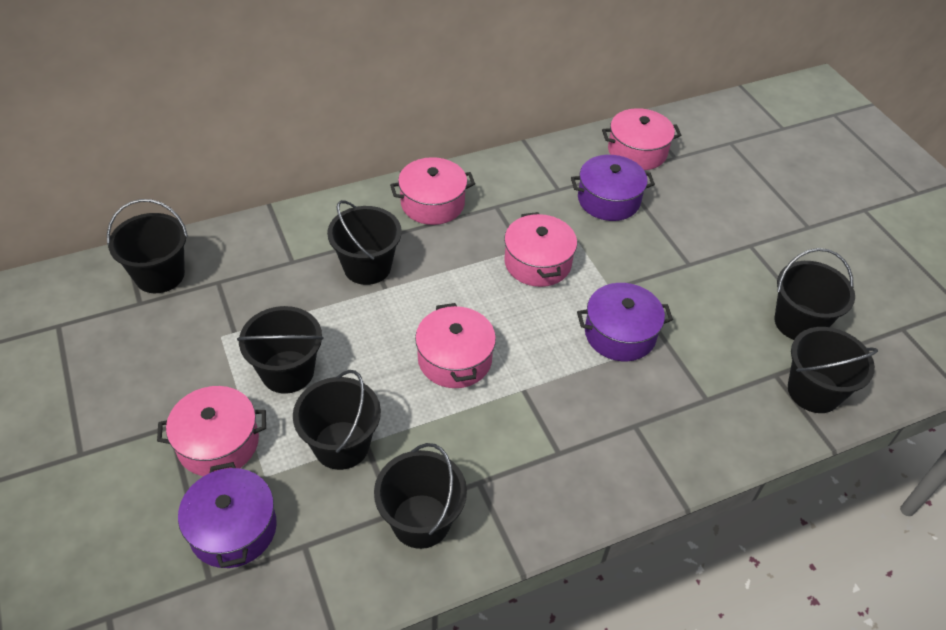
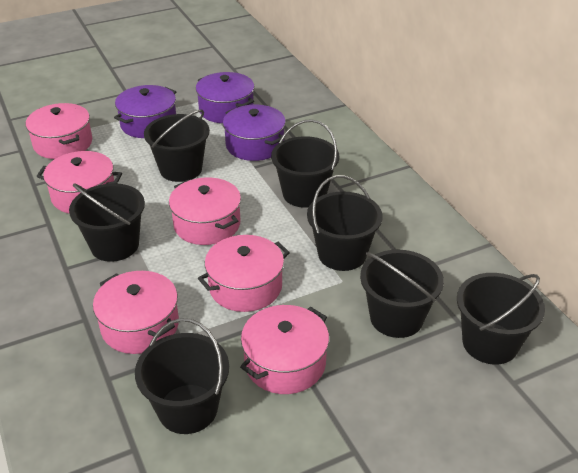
pink pot: [157,386,266,476] [390,157,475,225] [415,303,496,388] [504,212,577,287] [602,108,682,170] = 5 -> [26,103,92,159] [37,151,122,213] [93,271,179,354] [169,178,241,245] [198,235,290,312] [240,305,329,394] = 6

